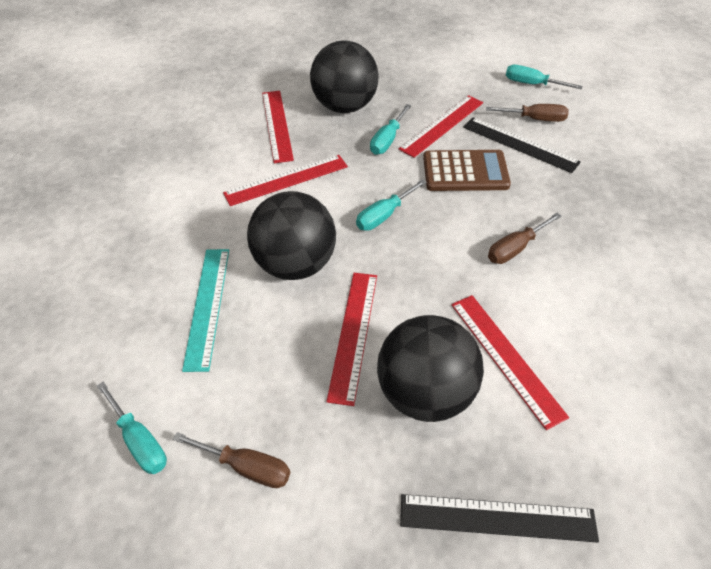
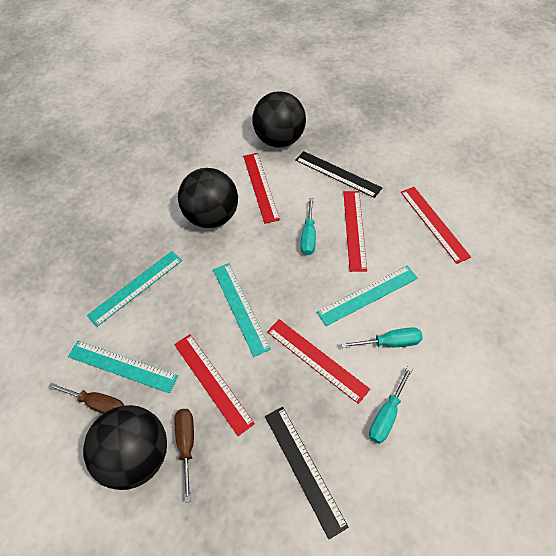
brown calculator: [423,150,511,191] = 1 -> none = 0
brown screwdriver: [173,432,290,488] [486,104,569,122] [488,213,561,264] = 3 -> [48,383,124,414] [175,409,194,503] = 2
turquoise ruler: [182,249,229,372] = 1 -> [68,341,178,393] [87,251,182,327] [213,263,271,357] [317,266,418,326] = 4
turquoise screwdriver: [97,382,167,474] [356,179,427,231] [370,104,411,155] [506,65,583,89] = 4 -> [301,198,316,255] [341,327,423,348] [369,366,413,444] = 3

